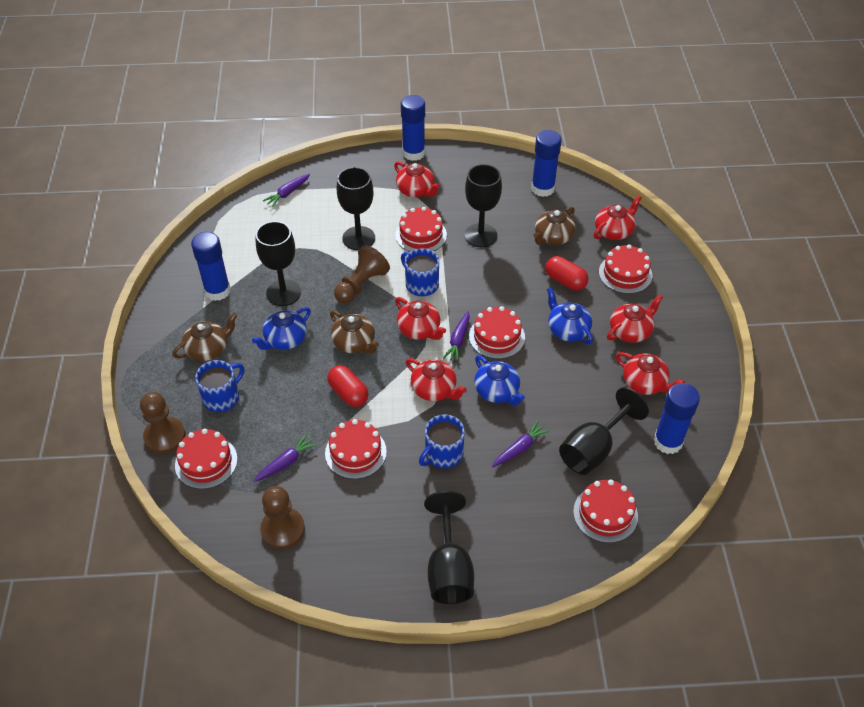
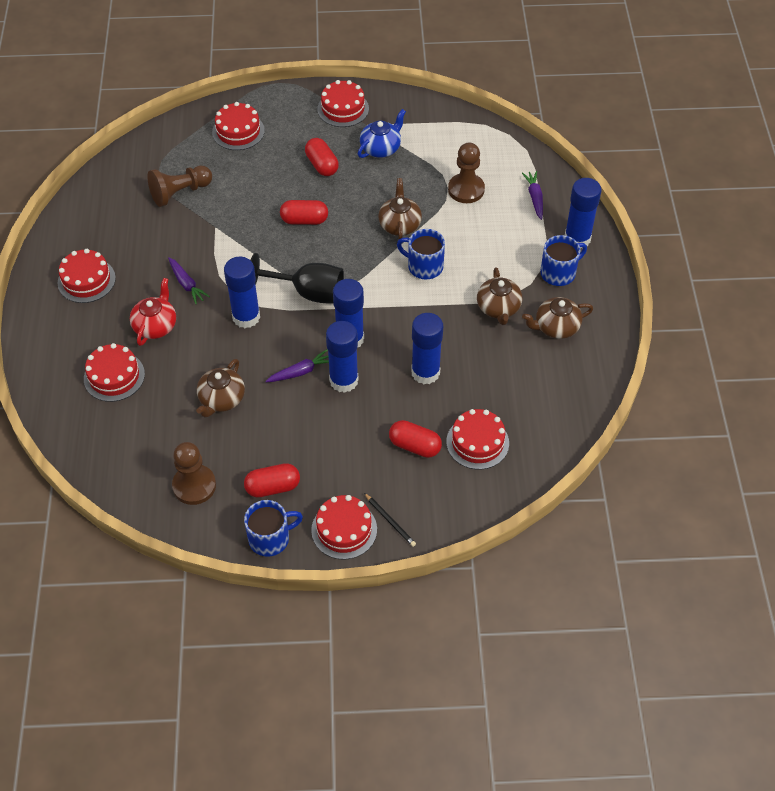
black goblet: [256,221,301,306] [337,167,375,250] [424,491,474,604] [464,164,502,247] [559,387,649,475] = 5 -> [250,253,344,304] = 1
black pencil: none = 0 -> [364,493,416,547] = 1
blue glue stick: [191,232,231,301] [401,95,425,161] [531,130,562,197] [653,383,700,454] = 4 -> [224,256,260,328] [326,321,358,393] [333,279,364,348] [411,313,443,384] [565,178,601,248] = 5
blue teapot: [252,307,311,350] [474,355,525,406] [547,287,593,345] = 3 -> [358,109,406,158] = 1
brown teapot: [172,313,237,361] [330,310,379,354] [533,207,575,245] = 3 -> [196,359,245,418] [378,178,422,239] [477,267,522,325] [522,297,593,339] = 4
purple carrot: [253,434,318,482] [263,174,310,207] [443,311,470,362] [492,420,550,467] = 4 -> [168,257,210,305] [265,350,329,382] [522,171,543,220] = 3
red capsule: [327,365,369,407] [545,256,589,290] = 2 -> [244,463,300,498] [280,200,328,225] [305,138,339,176] [389,420,442,458] = 4
red teapot: [394,162,440,197] [395,297,446,340] [406,358,467,401] [594,195,642,240] [607,294,663,343] [616,352,685,395] = 6 -> [130,278,176,346] = 1

